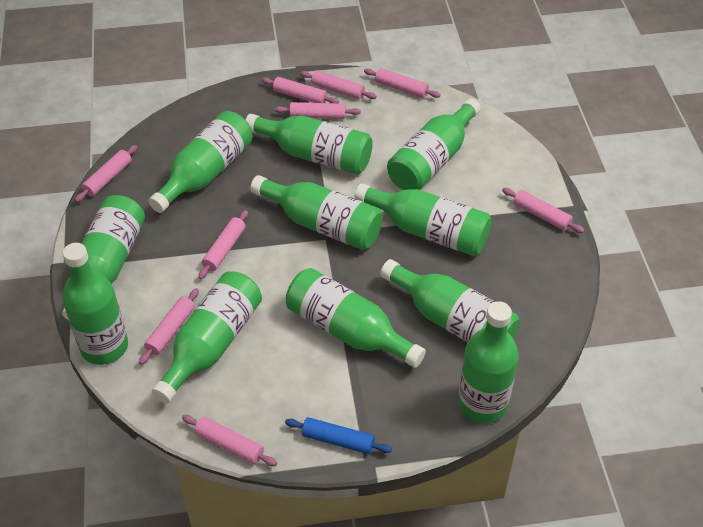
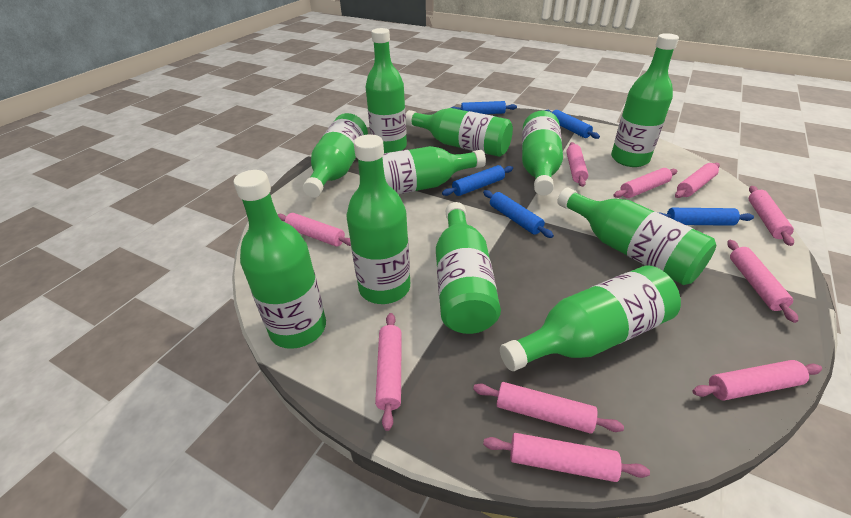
blue rolling pin: [285,417,392,454] = 1 -> [442,165,513,196] [451,101,517,114] [483,190,554,238] [545,110,600,139] [658,208,754,226] = 5
pink rolling pin: [75,145,137,202] [139,288,199,365] [182,415,277,466] [199,210,248,279] [262,77,339,103] [275,102,361,119] [300,70,377,100] [364,68,441,98] [502,188,585,233] = 9 -> [277,213,351,247] [375,313,402,431] [473,382,624,434] [483,433,650,482] [566,142,588,187] [614,168,677,198] [675,163,720,198] [692,360,822,400] [727,240,798,323] [749,186,794,246] = 10

